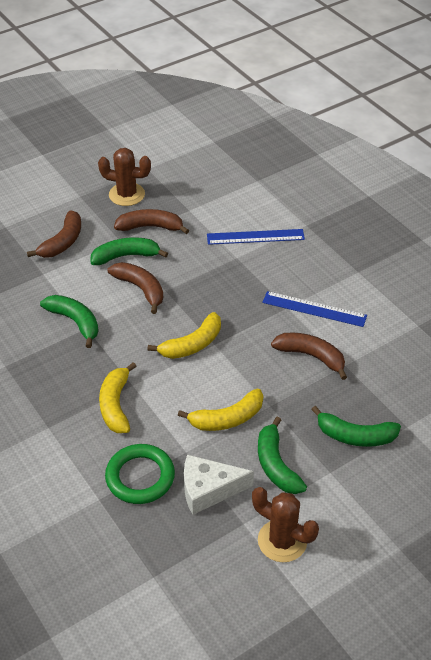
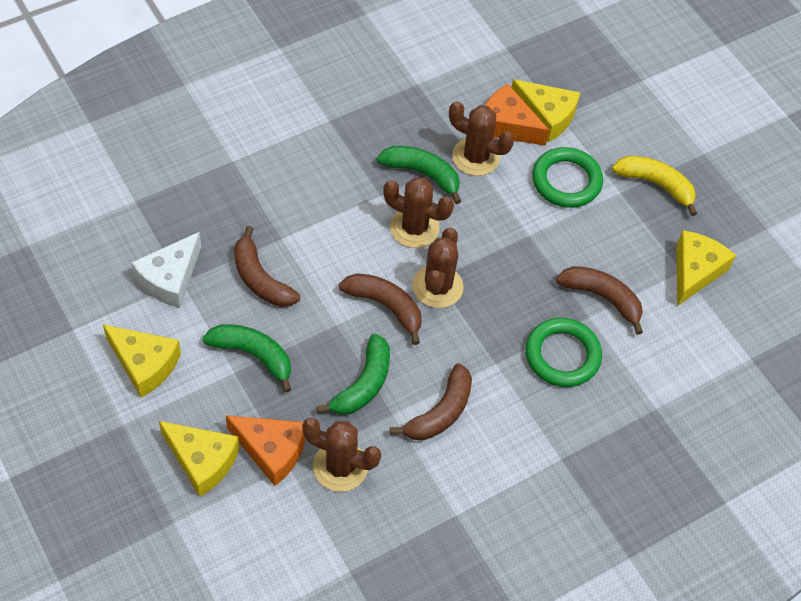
blue ruler: [207,229,305,245] [262,291,367,327] = 2 -> none = 0
brown cactus: [98,148,151,206] [252,487,319,562] = 2 -> [302,418,381,492] [383,177,454,248] [413,227,464,308] [449,101,514,176] = 4
green banana: [40,295,99,348] [91,237,168,265] [258,417,307,494] [311,406,401,447] = 4 -> [203,324,291,393] [316,334,390,415] [377,146,461,204] = 3
green ring: [105,444,175,504] = 1 -> [525,318,602,387] [532,147,603,208] = 2
orange cheese: none = 0 -> [226,415,305,486] [485,84,549,146] = 2
yellow banana: [99,362,137,433] [147,312,221,359] [178,389,263,431] = 3 -> [612,156,697,216] = 1
yellow cheese: none = 0 -> [103,324,181,398] [159,421,239,497] [511,79,580,142] [676,230,736,306] = 4

